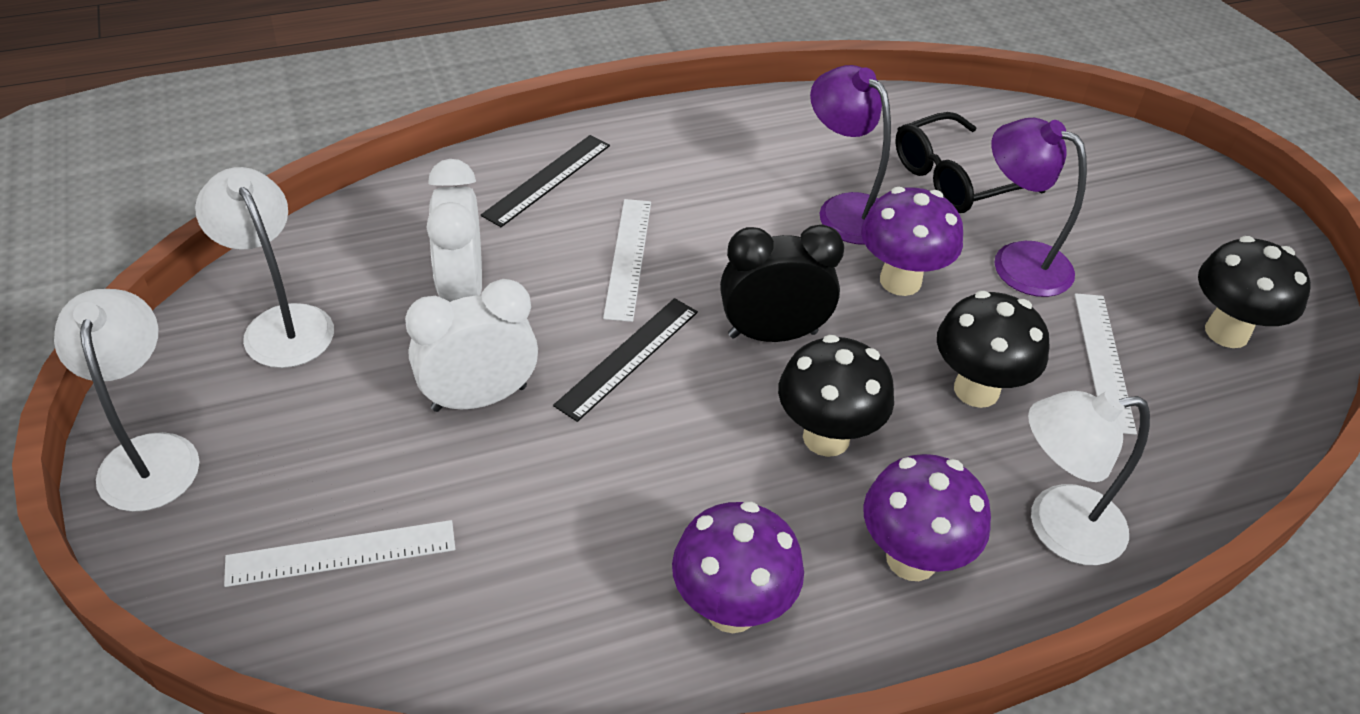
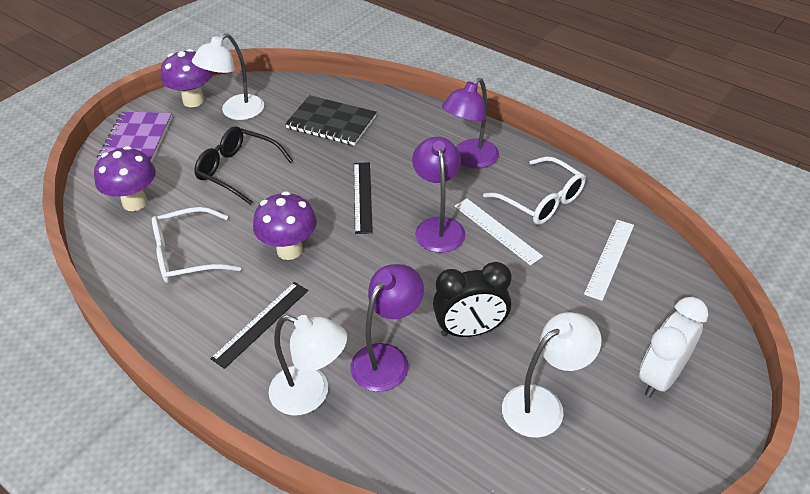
black mushroom: [778,335,894,457] [937,291,1050,408] [1198,236,1311,348] = 3 -> none = 0
black notebook: none = 0 -> [285,95,377,146] = 1
purple lamp: [810,65,891,245] [991,118,1087,297] = 2 -> [350,264,424,392] [412,137,465,253] [442,78,499,168] = 3
purple notebook: none = 0 -> [96,112,172,162] = 1
white clock: [405,279,538,412] [426,159,482,302] = 2 -> [639,297,708,397] = 1
white glasses: none = 0 -> [152,207,241,283] [483,156,586,225] = 2
white ruler: [224,520,455,587] [603,199,651,322] [1075,293,1137,435] = 3 -> [454,198,543,265] [584,220,634,301] = 2

